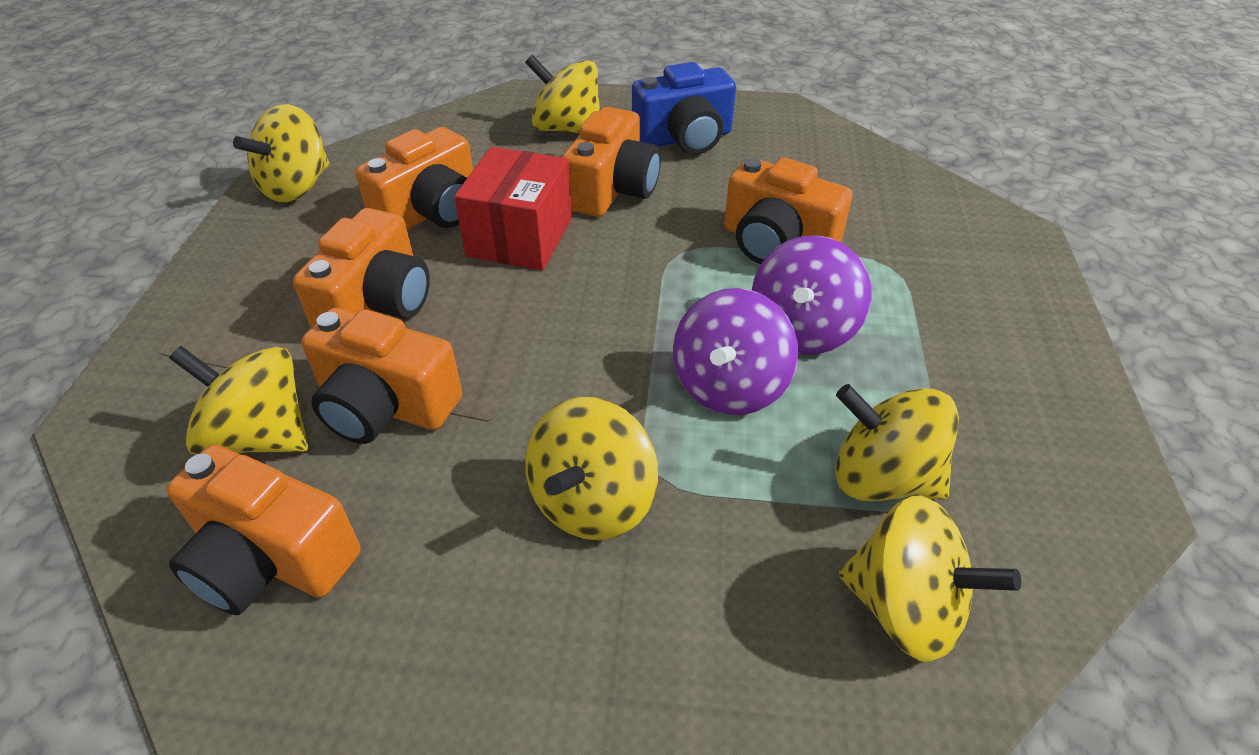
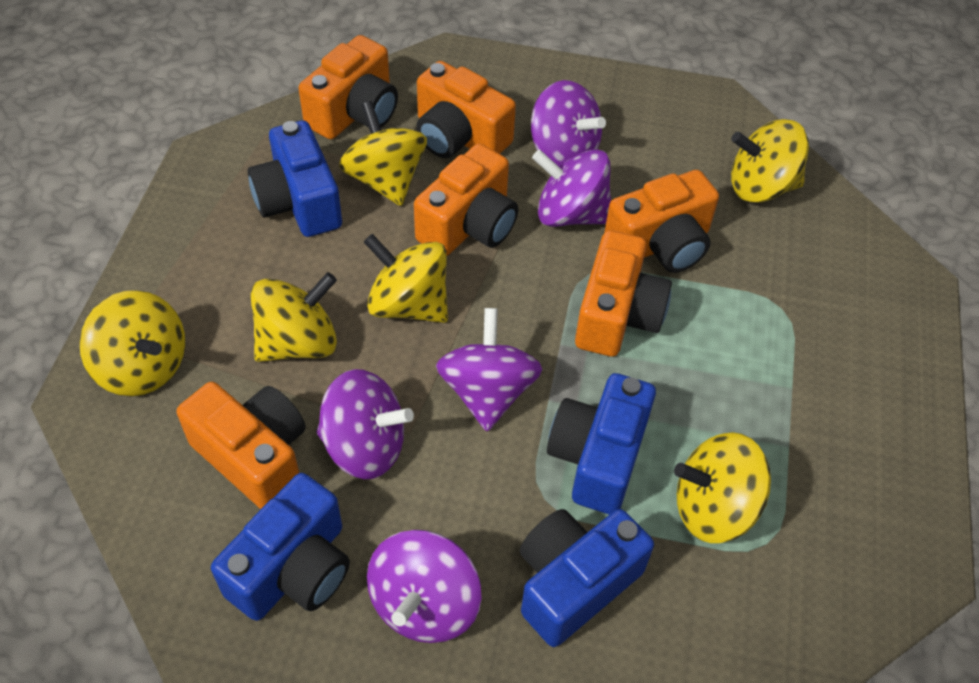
blue camera: [632,62,736,155] = 1 -> [211,473,350,621] [248,120,342,237] [520,509,654,647] [547,373,656,515] = 4
purple spinning top: [673,288,798,415] [752,235,872,354] = 2 -> [316,369,414,479] [367,530,482,643] [436,308,542,431] [531,80,606,166] [532,149,611,227] = 5
red box: [454,147,572,270] = 1 -> none = 0

